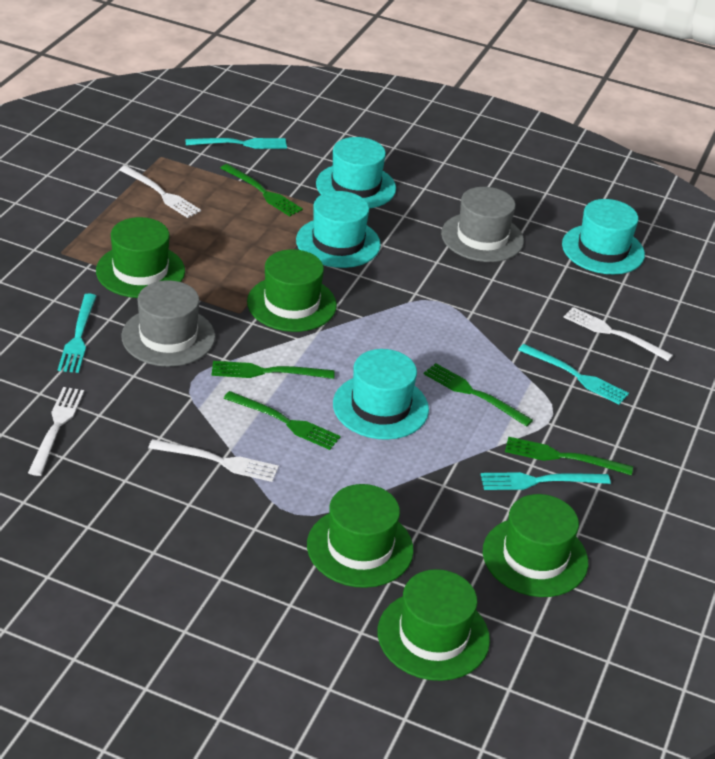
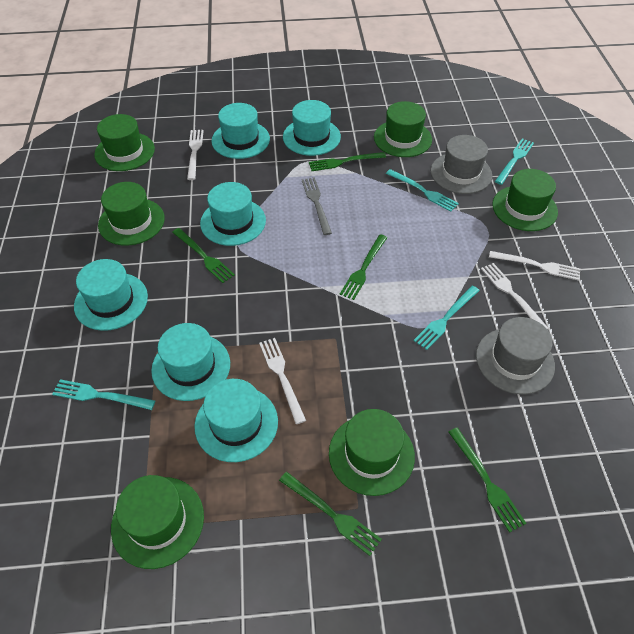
green hat: [96,217,185,298] [247,249,337,332] [307,484,414,588] [378,569,490,681] [483,494,588,597] = 5 -> [94,114,155,171] [98,182,165,246] [111,475,204,569] [329,409,415,496] [374,101,432,157] [492,169,558,231] = 6
grey fork: none = 0 -> [302,177,332,235] = 1
turquoise hat: [296,191,381,268] [316,137,396,208] [333,349,429,440] [562,199,645,274] = 4 -> [74,259,148,331] [151,323,230,401] [194,379,278,462] [200,182,266,246] [211,103,270,159] [283,100,341,156] = 6

